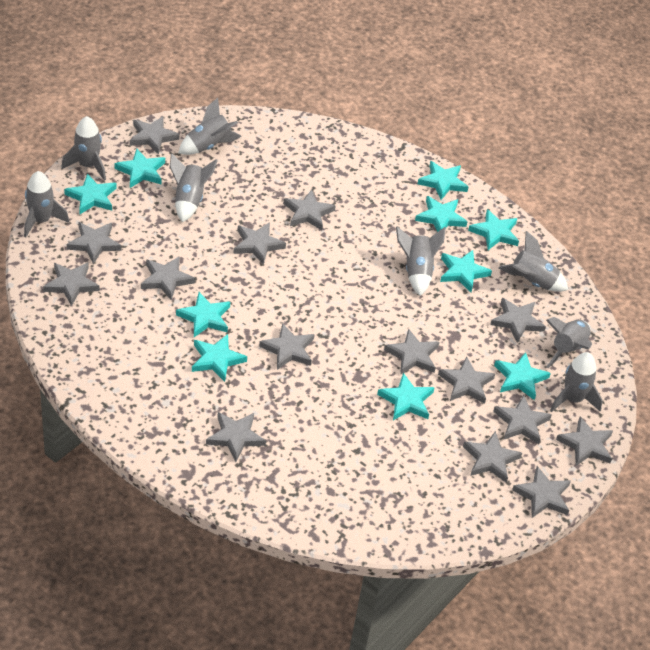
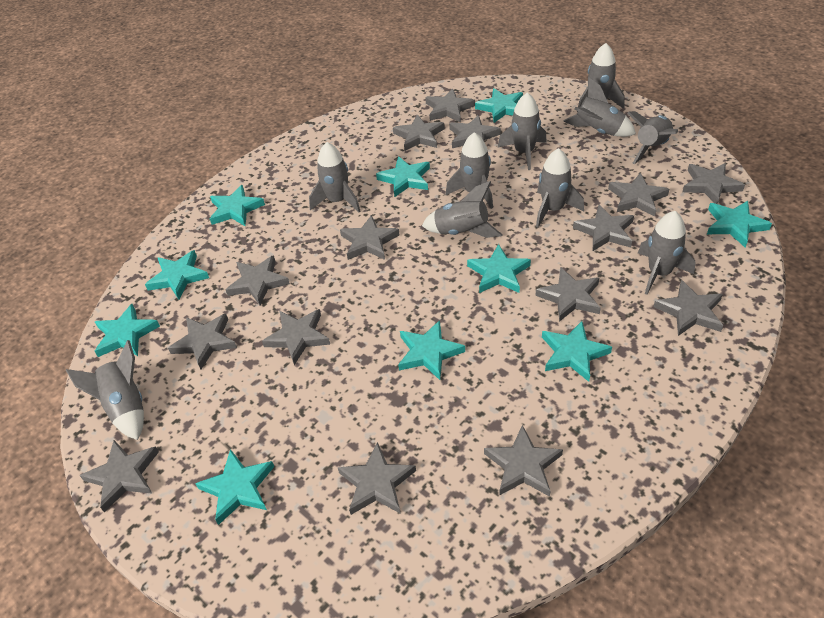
grey rocket: [24,171,69,238] [61,116,106,181] [170,154,218,222] [178,98,242,155] [396,227,446,296] [498,231,569,292] [546,317,592,368] [550,352,602,412] = 8 -> [66,340,144,440] [309,142,360,212] [422,181,503,238] [446,132,493,209] [498,92,547,170] [536,148,584,227] [563,77,636,137] [577,43,625,112] [627,111,678,164] [638,211,696,295] = 10

